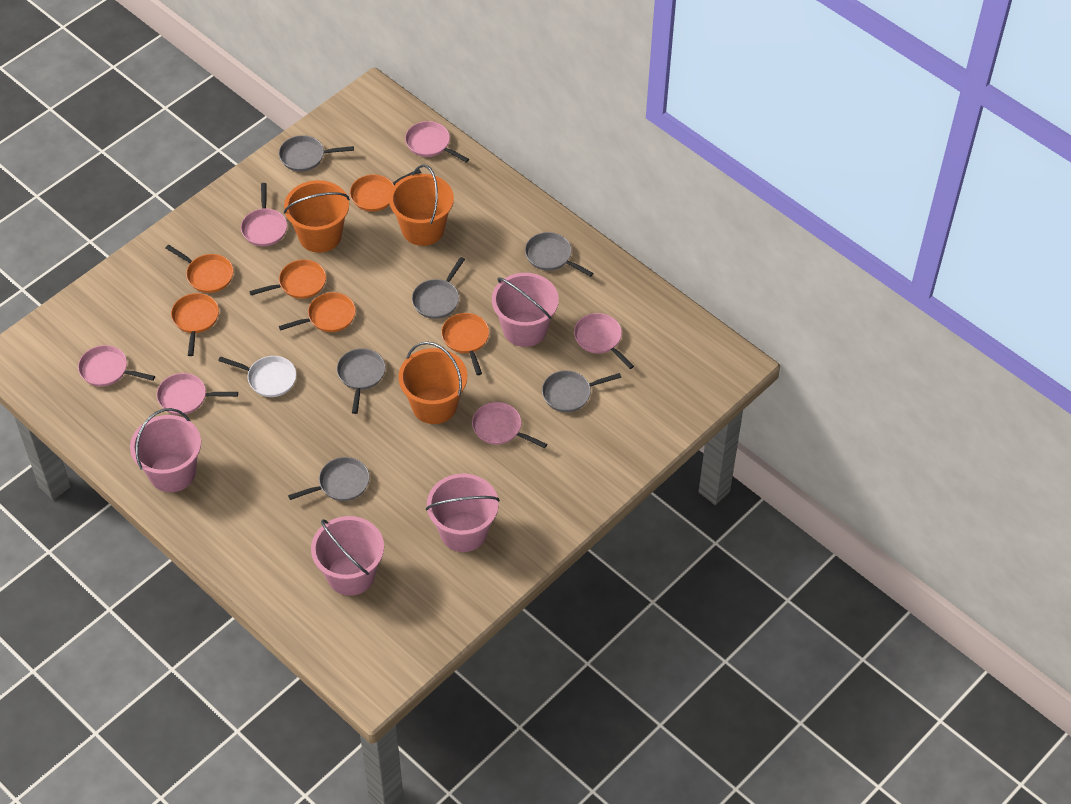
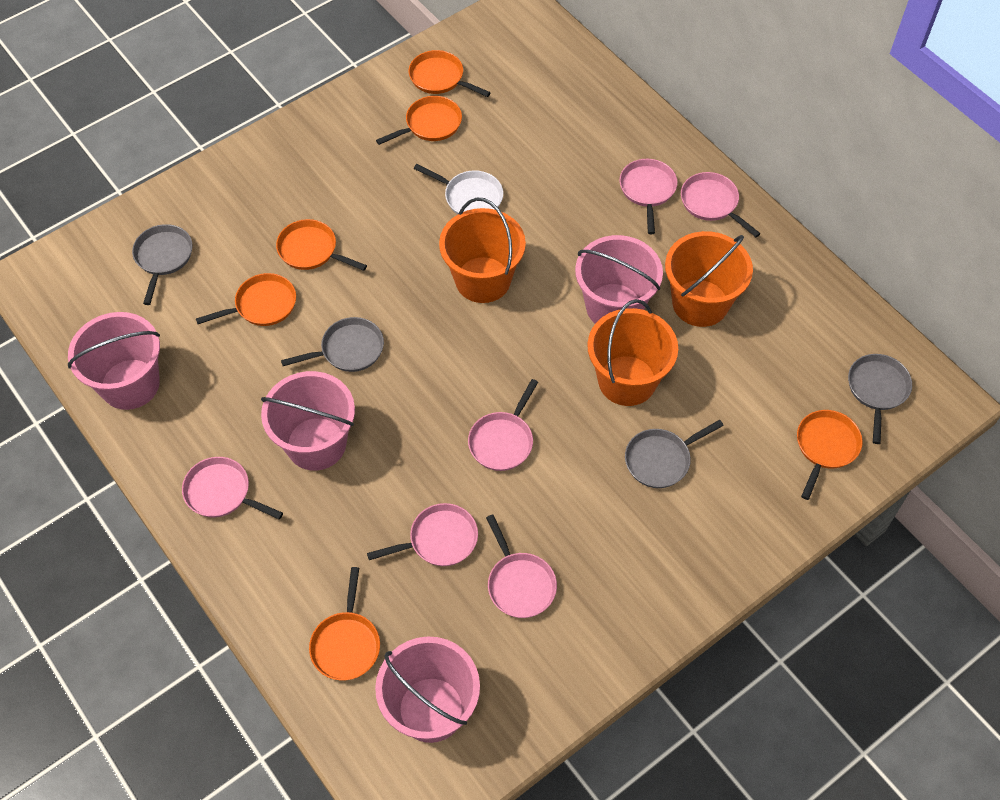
grey pan: [279,135,354,172] [288,457,370,501] [337,348,385,414] [412,257,465,319] [525,232,593,277] [542,370,621,412] = 6 -> [132,224,193,305] [281,317,384,372] [625,420,724,488] [848,354,912,444] = 4

